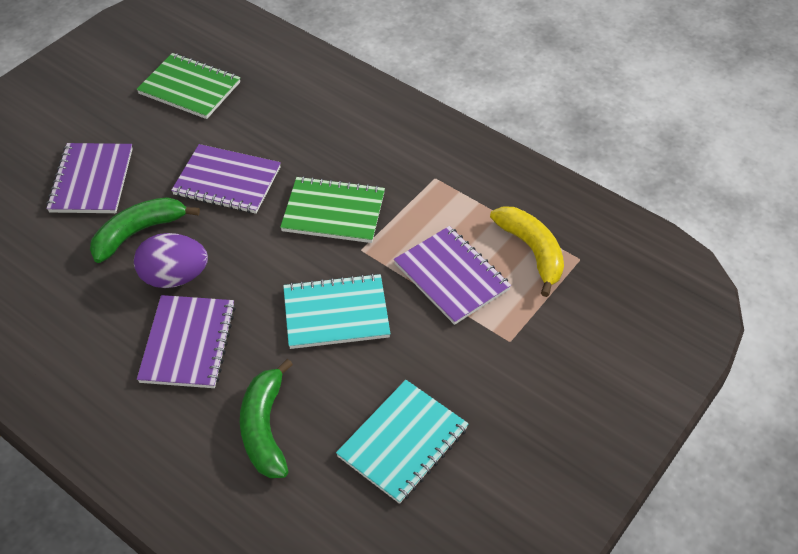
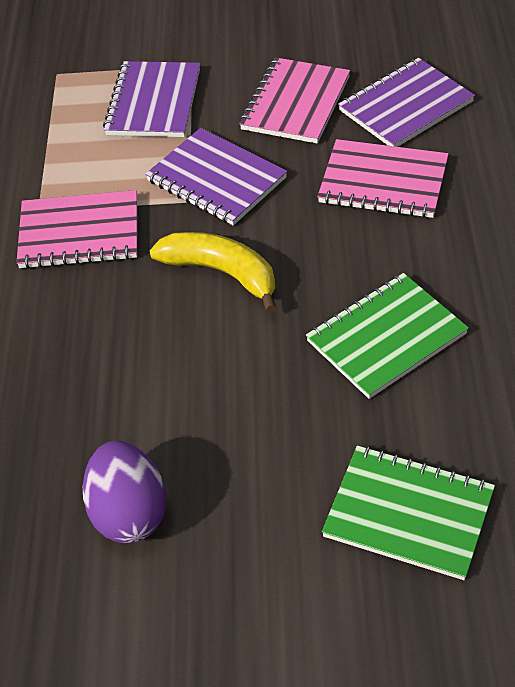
green banana: [90,197,200,263] [240,359,293,478] = 2 -> none = 0
pink notebook: none = 0 -> [16,190,137,269] [239,57,350,144] [317,139,449,218] = 3
purple notebook: [46,143,133,213] [137,295,236,388] [171,144,281,214] [394,226,511,325] = 4 -> [103,61,200,137] [145,128,287,225] [338,58,475,147] = 3
turquoise notebook: [283,273,391,349] [336,380,469,504] = 2 -> none = 0

